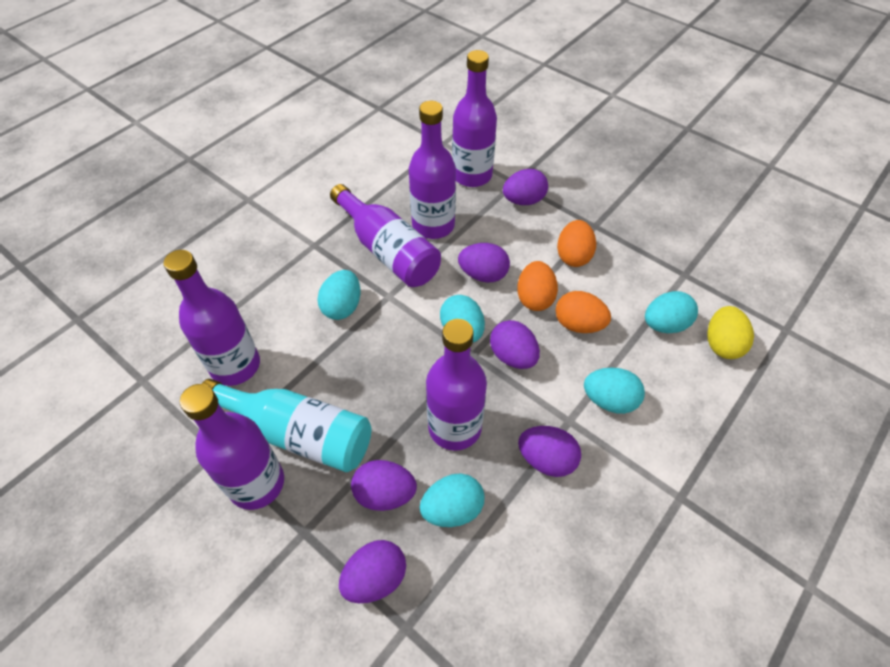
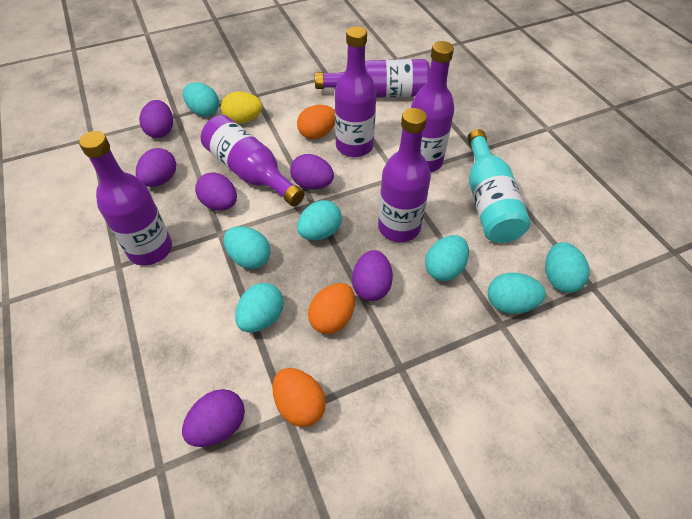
turquoise egg: [317,270,360,320] [420,473,485,527] [440,295,485,342] [584,367,645,414] [645,291,698,333] = 5 -> [183,82,219,116] [224,226,270,269] [235,283,284,333] [297,200,342,240] [425,235,469,281] [488,273,546,314] [545,242,590,293] = 7

